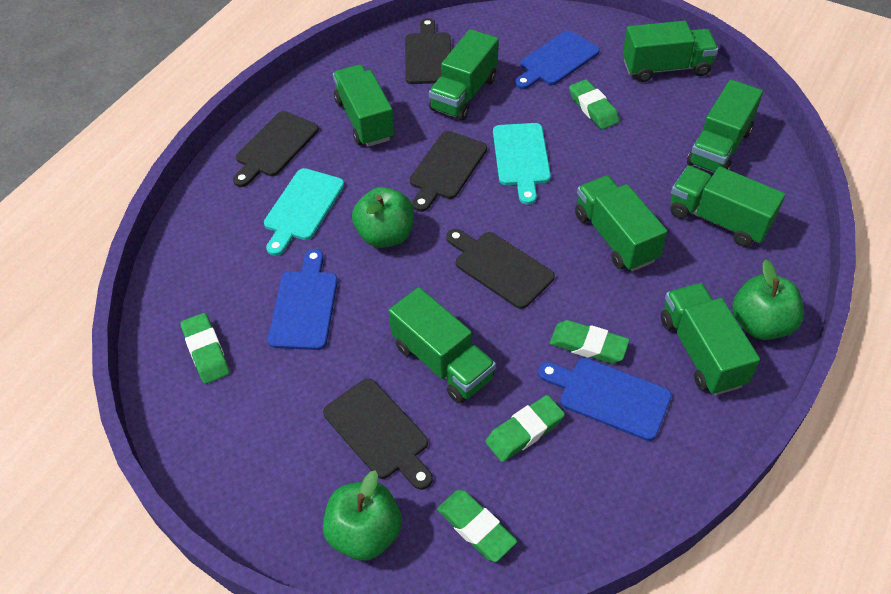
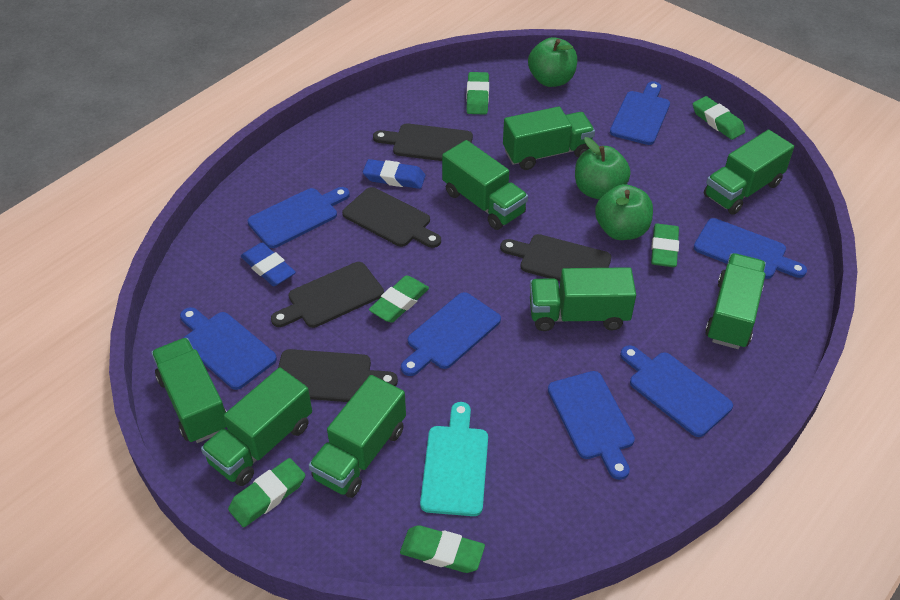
blue cutting board: [268,249,338,350] [515,31,600,89] [538,358,672,441] = 3 -> [180,307,277,390] [248,187,350,248] [401,292,501,376] [548,371,635,480] [610,81,670,145] [620,345,733,437] [694,218,807,279] = 7
blue eraser: none = 0 -> [241,243,296,286] [363,159,426,189] = 2
green eraser: [180,313,230,384] [437,490,517,562] [485,395,565,462] [550,320,630,364] [569,79,620,130] = 5 -> [228,458,305,527] [369,275,429,323] [400,525,485,573] [466,72,489,114] [651,223,679,267] [693,96,746,140] = 6
turquoise cutting board: [264,168,344,256] [493,123,551,205] = 2 -> [420,402,488,516] = 1

